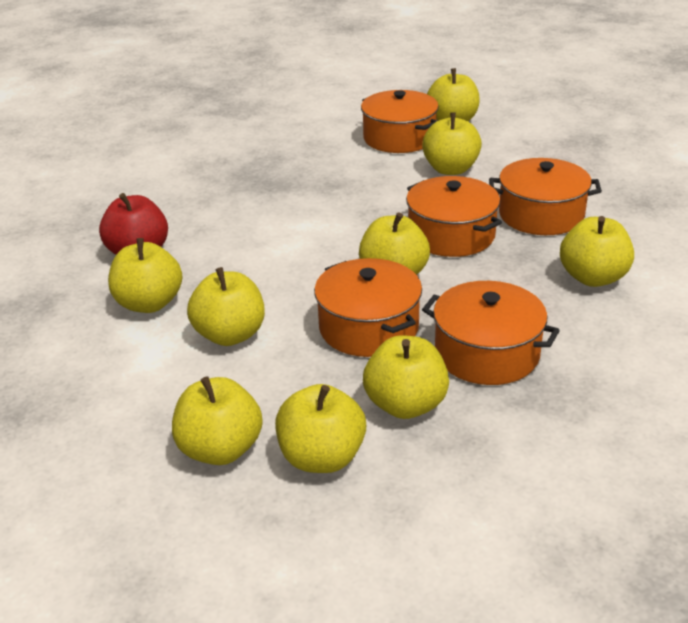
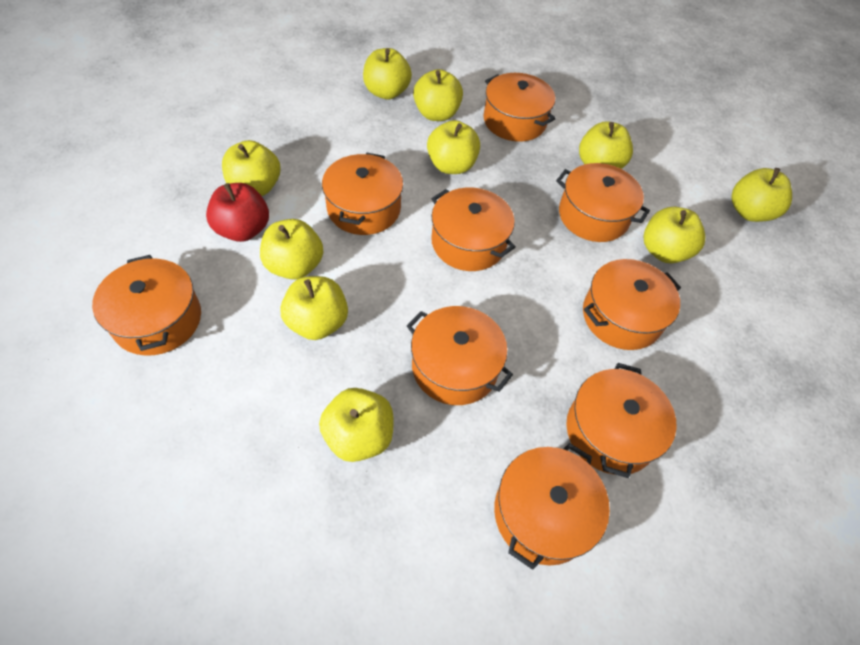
orange pot: [314,258,422,357] [361,90,438,153] [406,176,502,257] [422,281,560,385] [489,158,602,235] = 5 -> [92,255,201,356] [322,153,403,235] [407,306,513,405] [431,188,515,271] [484,73,556,142] [494,443,610,570] [556,163,650,242] [566,363,677,478] [583,259,681,350] = 9
yellow apple: [108,238,182,313] [172,376,263,465] [187,267,265,346] [275,384,366,473] [359,212,430,275] [363,336,449,419] [422,112,482,175] [427,68,480,121] [560,216,634,287] = 9 -> [222,140,280,196] [260,219,323,280] [280,276,348,340] [319,388,393,462] [363,48,412,99] [413,69,463,121] [427,120,480,174] [579,121,633,169] [644,207,705,263] [732,168,792,222] = 10

